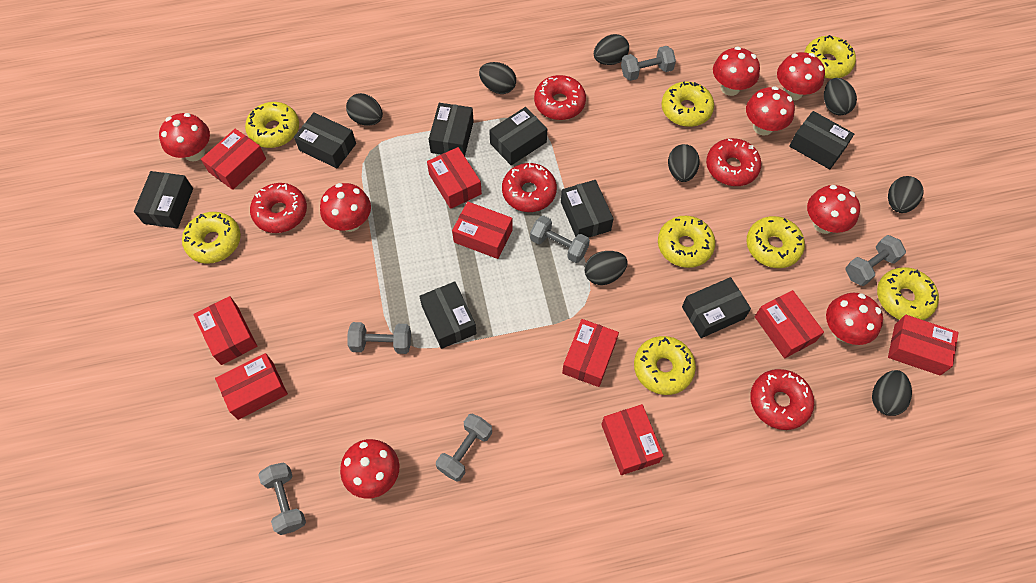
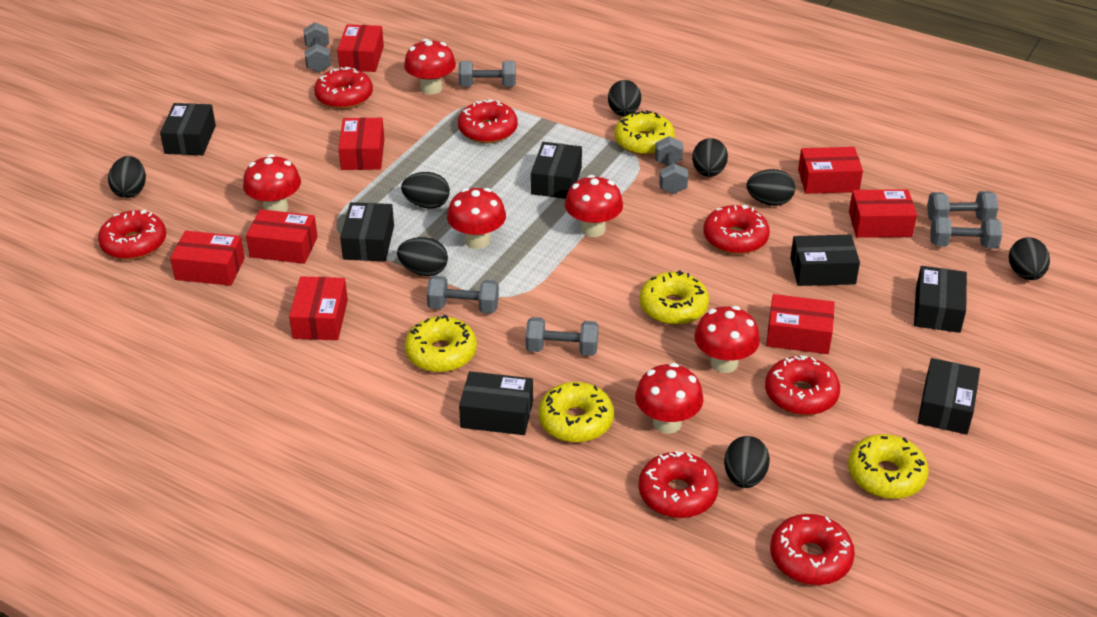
black box: [134,171,193,228] [294,113,356,168] [419,281,477,349] [429,103,474,156] [489,107,547,165] [561,180,614,237] [682,277,751,338] [789,111,854,170] = 8 -> [160,103,216,155] [340,202,394,261] [459,371,533,435] [531,142,582,199] [790,235,860,286] [914,266,967,333] [918,358,980,435] = 7
grey dumbbell: [258,462,306,535] [347,322,411,354] [436,414,492,482] [530,215,590,263] [621,46,676,81] [845,235,906,286] = 6 -> [303,22,331,73] [427,276,499,314] [458,61,516,87] [526,317,599,356] [655,136,688,194] [927,191,999,221] [930,215,1002,249] = 7
red box: [193,296,258,365] [201,129,266,190] [215,353,288,420] [427,147,482,209] [452,202,513,259] [562,319,619,387] [601,404,664,475] [755,290,824,358] [888,315,959,376] = 9 -> [170,231,245,286] [246,209,318,264] [289,276,348,340] [337,24,384,72] [338,117,384,170] [766,294,835,354] [798,147,863,194] [849,189,917,238] = 8
red donut: [250,183,307,233] [502,163,557,212] [534,75,586,120] [706,138,762,186] [750,369,814,430] = 5 -> [98,210,166,260] [314,67,373,109] [458,99,518,143] [639,451,718,518] [704,205,770,254] [765,355,840,415] [770,514,855,585] = 7
red mushroom: [159,113,210,162] [320,183,371,232] [340,439,399,499] [713,46,760,96] [746,86,795,136] [777,52,825,100] [807,185,860,234] [826,293,883,345] = 8 -> [243,154,301,212] [404,39,456,94] [447,188,506,249] [565,175,623,237] [635,363,704,434] [694,306,760,373] = 6
yellow donut: [182,212,241,264] [245,102,299,148] [634,336,696,395] [658,216,715,268] [662,81,714,127] [747,216,805,268] [805,35,856,79] [877,267,939,320] = 8 -> [405,315,477,373] [538,382,614,443] [614,110,675,155] [639,270,709,325] [848,434,929,499] = 5

